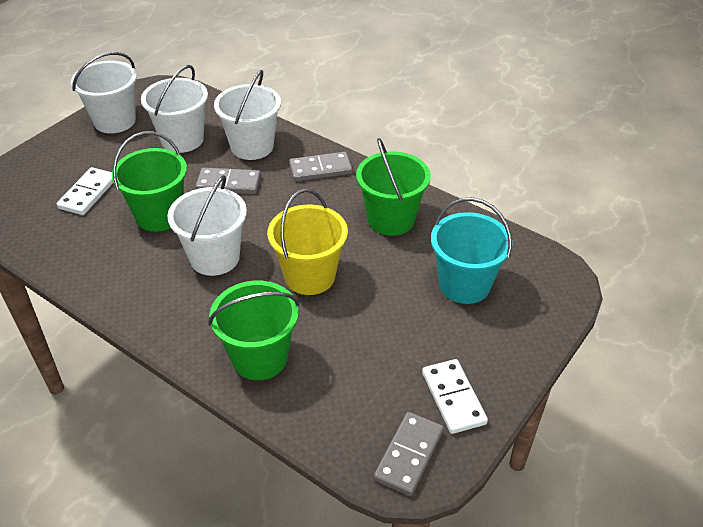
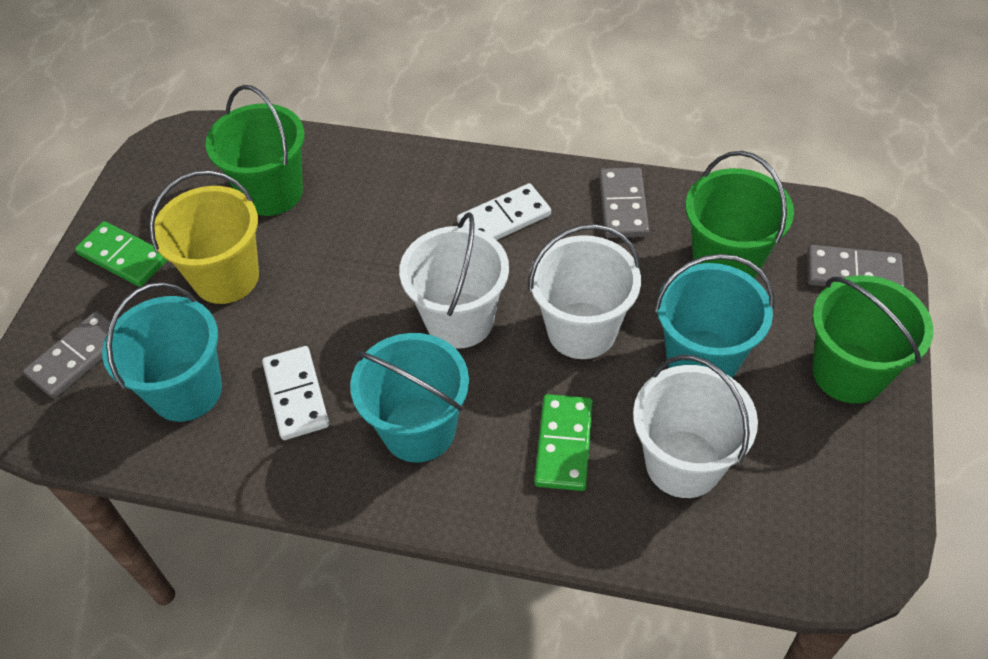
green domino: none = 0 -> [75,221,168,287] [534,394,593,491] = 2
turquoise bucket: [431,197,513,304] = 1 -> [102,282,222,422] [350,333,469,463] [654,254,774,378] = 3
white bucket: [71,52,137,134] [141,65,208,153] [167,175,247,276] [214,70,281,160] = 4 -> [399,212,509,349] [529,224,641,359] [633,355,758,498] = 3

